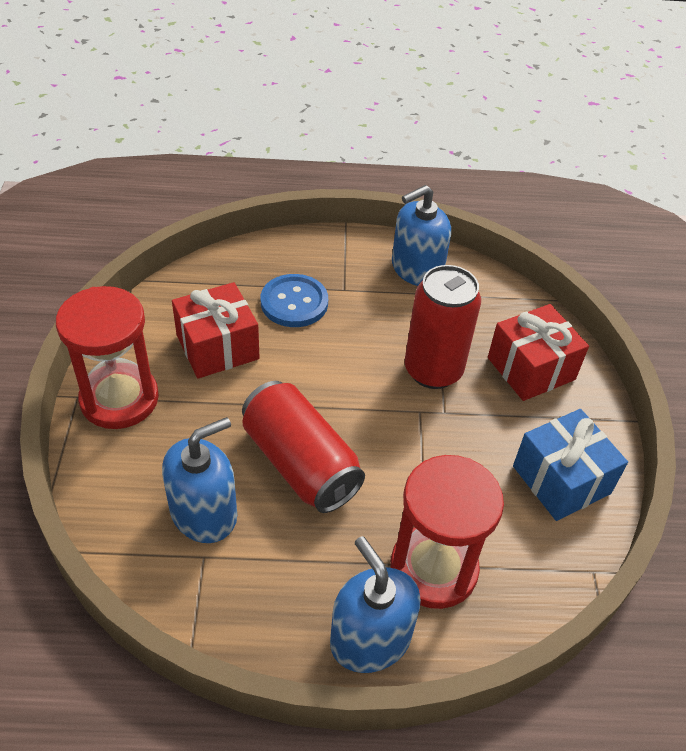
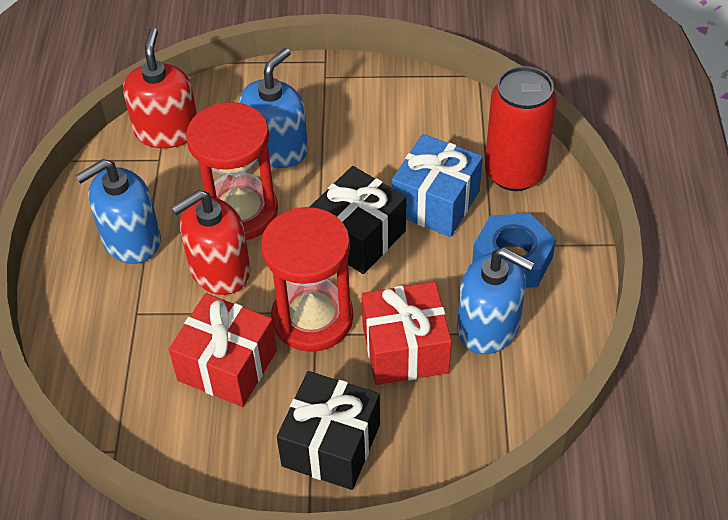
black gift: none = 0 -> [277,371,380,490] [310,166,406,274] = 2
blue button: [261,274,328,327] = 1 -> none = 0
blue nut: none = 0 -> [472,213,556,288] = 1
red can: [242,381,365,513] [405,265,481,389] = 2 -> [485,66,557,191] = 1
red soap dispenser: none = 0 -> [123,28,197,148] [171,190,251,295] = 2

